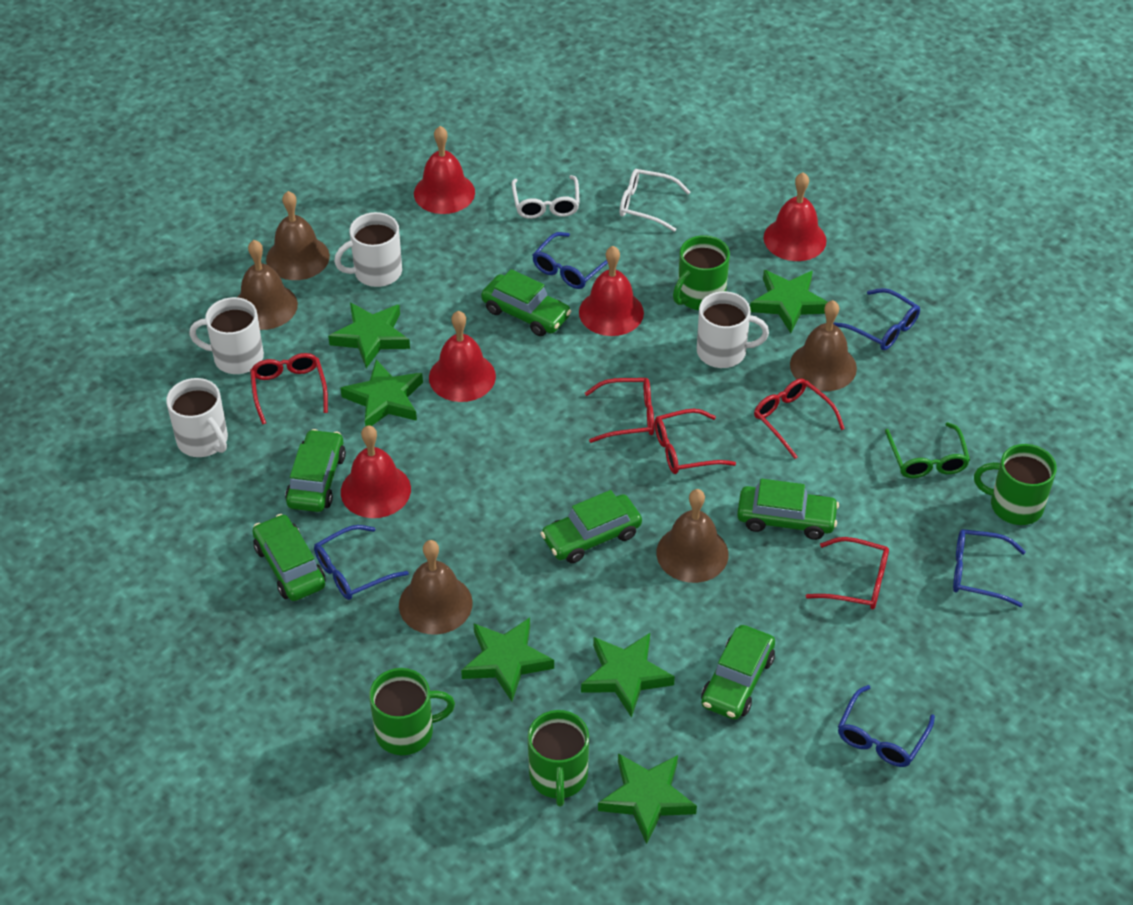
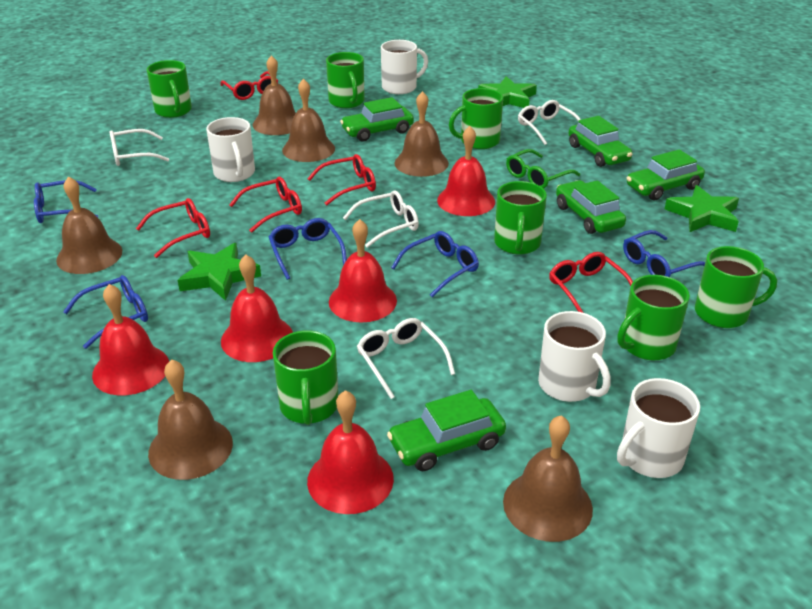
brown bell: [237,240,298,330] [266,191,330,280] [399,540,473,634] [657,489,729,583] [790,300,857,391] = 5 -> [56,176,122,274] [148,359,233,480] [253,55,296,135] [282,78,335,162] [395,91,449,177] [503,415,593,542] = 6
green car: [253,514,325,601] [285,429,346,512] [481,269,571,336] [540,490,642,563] [701,625,775,720] [737,479,839,540] = 6 -> [340,97,414,141] [387,390,506,471] [556,180,626,234] [568,116,632,167] [627,149,705,200] = 5
green mug: [369,668,455,755] [528,710,589,807] [673,235,730,310] [974,444,1057,525] = 4 -> [146,60,192,118] [273,330,338,425] [326,52,365,108] [449,88,503,149] [494,181,547,254] [617,275,690,360] [695,246,777,328] = 7
green star: [328,303,410,368] [341,359,423,426] [461,618,554,701] [581,633,675,718] [598,753,697,844] [750,270,828,333] = 6 -> [178,243,261,301] [478,76,537,108] [665,185,739,232] = 3
white glasses: [512,175,580,219] [620,169,690,232] = 2 -> [110,129,169,166] [343,190,419,248] [357,318,455,399] [518,100,581,145] = 4

